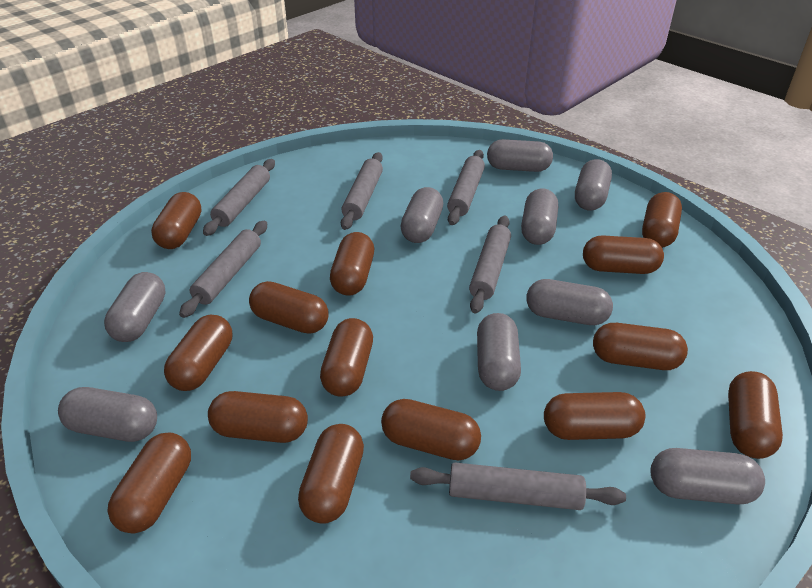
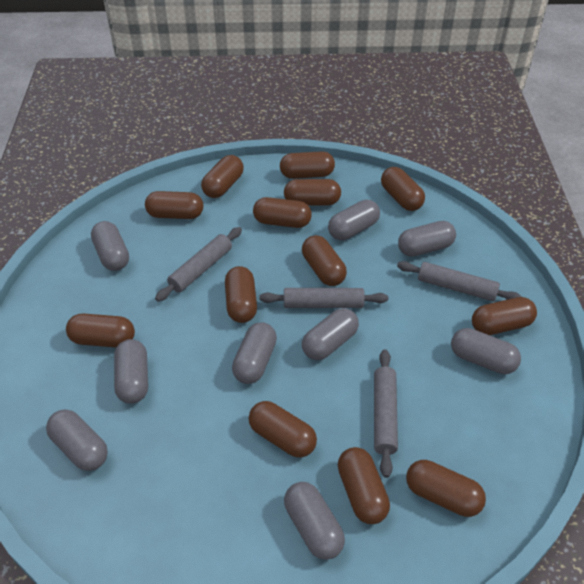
brown capsule: [107,432,191,533] [151,192,201,249] [164,315,232,391] [208,391,308,443] [249,281,329,334] [298,424,364,524] [320,318,373,397] [330,232,374,296] [381,399,481,460] [544,392,645,440] [583,235,664,274] [593,323,688,370] [642,192,682,248] [728,371,783,459] = 14 -> [66,313,135,348] [145,191,203,219] [201,155,244,198] [225,266,257,323] [249,401,317,458] [253,197,312,228] [280,151,335,179] [284,179,341,206] [302,235,347,286] [338,447,390,524] [381,167,425,211] [406,460,486,517] [472,297,537,335] = 13
grey rolling pin: [179,221,267,318] [203,159,275,236] [341,152,383,230] [410,463,626,510] [447,150,485,225] [469,216,511,313] = 6 -> [155,227,242,301] [259,288,388,308] [374,349,398,478] [397,261,522,302] = 4

